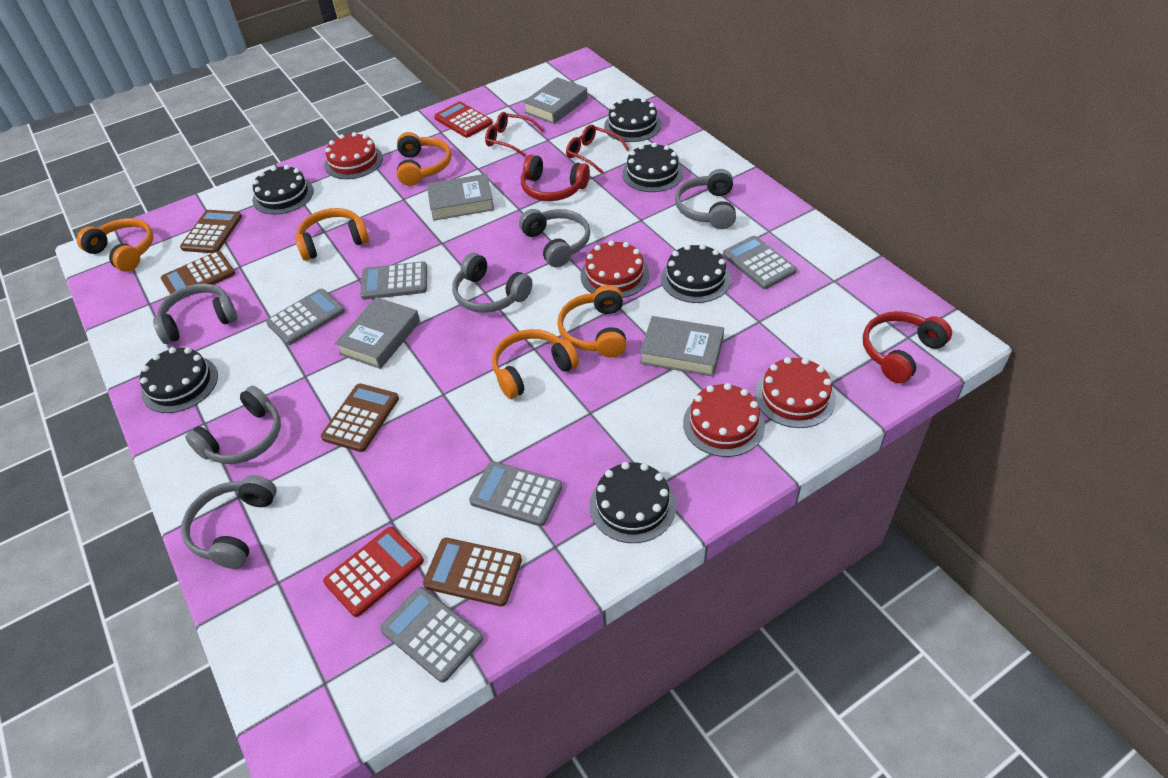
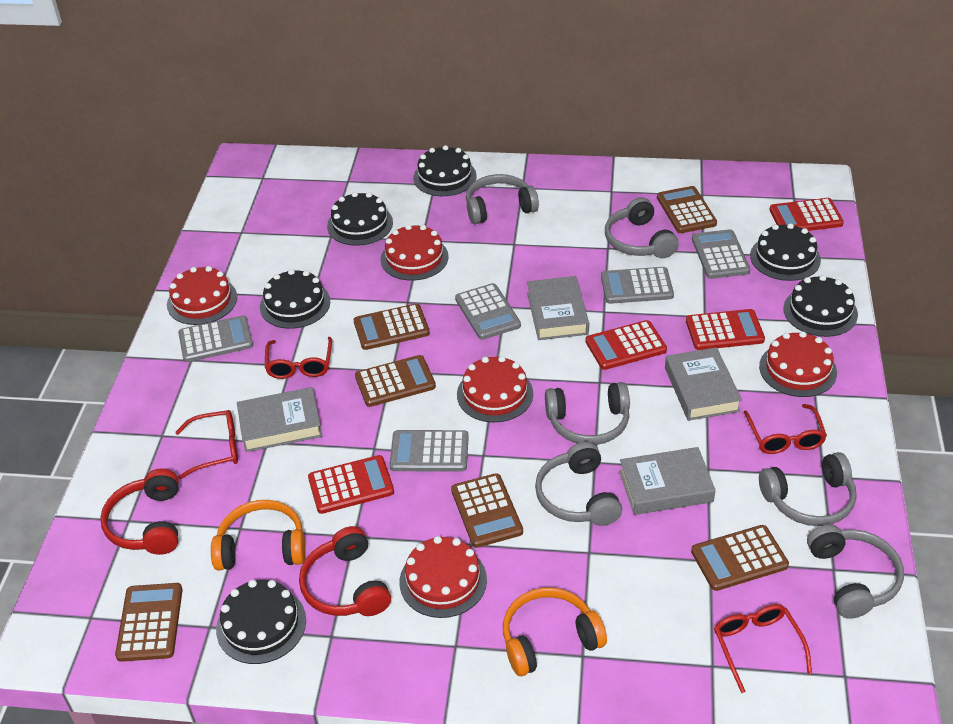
brown calculator: [161,251,235,294] [180,210,242,253] [321,383,399,452] [423,538,522,607] = 4 -> [115,583,183,662] [354,304,430,350] [355,355,436,407] [451,473,523,548] [657,186,717,233] [691,525,789,591] = 6
orange headphones: [77,218,153,272] [295,208,369,261] [397,132,451,186] [492,329,579,399] [557,285,627,357] = 5 -> [211,500,306,570] [503,588,607,676] = 2
red cake: [324,132,383,179] [581,240,649,298] [683,383,765,457] [755,357,836,428] = 4 -> [167,266,237,325] [380,224,449,281] [400,536,487,618] [457,356,533,423] [759,331,837,397] = 5
red calculator: [323,527,424,617] [434,102,493,138] = 2 -> [308,455,394,514] [585,320,667,370] [686,309,765,350] [769,198,844,231] = 4
red glasses: [485,112,544,157] [566,124,630,174] = 2 -> [175,410,238,479] [265,337,332,379] [714,604,812,693] [743,404,827,454] = 4

